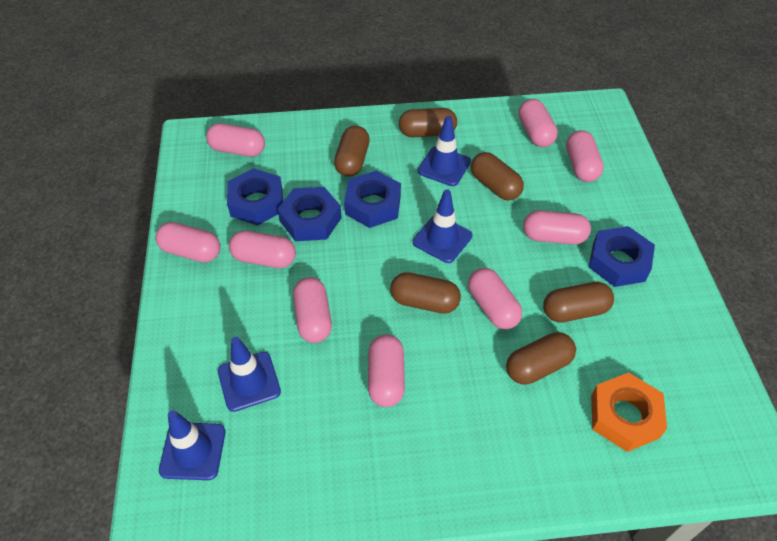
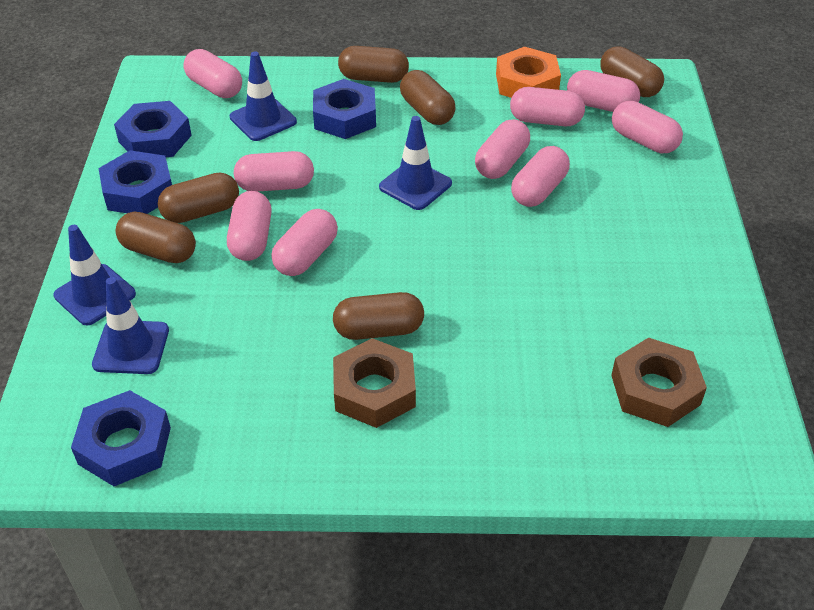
brown nut: none = 0 -> [333,338,416,428] [611,337,707,427] = 2

